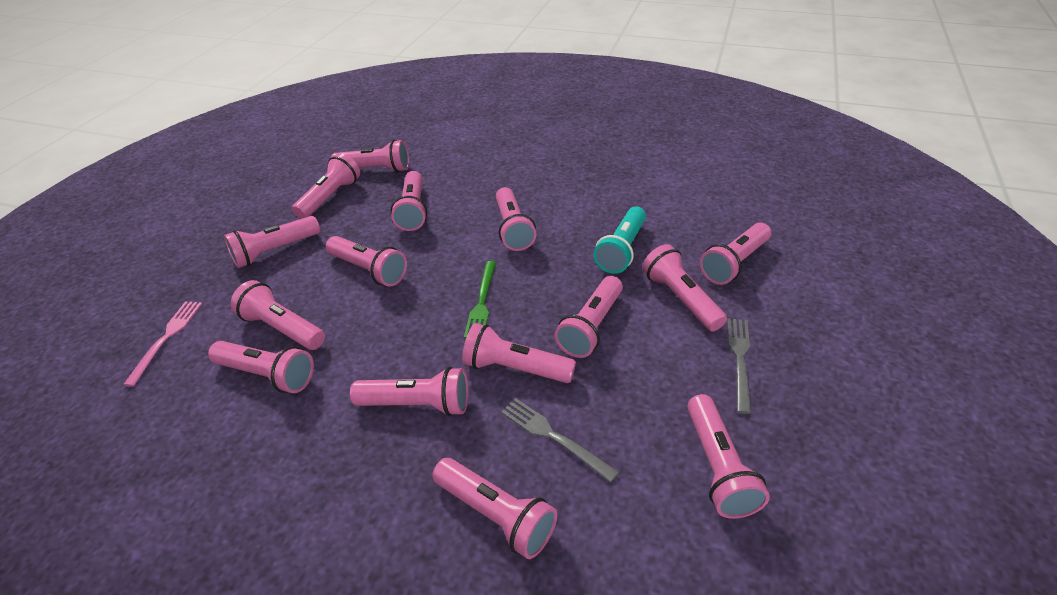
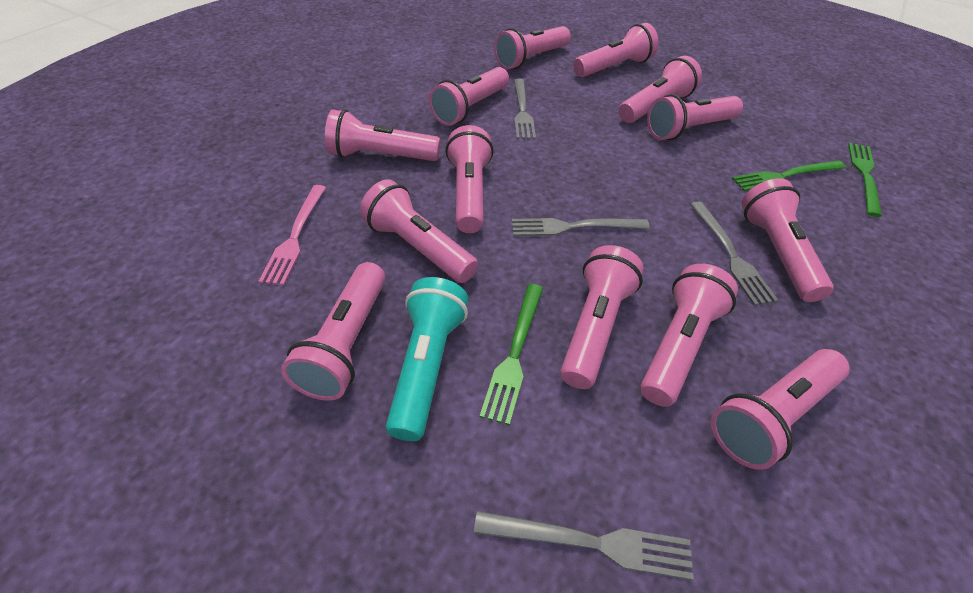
green fork: [464,261,496,338] = 1 -> [480,284,543,425] [732,160,846,191] [848,143,882,217] = 3
grey fork: [501,398,619,482] [727,318,751,414] = 2 -> [474,511,694,580] [512,218,650,236] [514,79,536,139] [690,202,778,306] = 4
pink flashlight: [208,341,314,393] [224,216,320,268] [231,280,325,350] [292,153,360,219] [326,236,407,287] [331,140,409,172] [350,367,468,416] [391,171,427,231] [432,458,557,559] [462,323,576,383] [496,187,537,251] [554,276,623,358] [642,244,727,331] [687,394,770,519] [700,223,771,285] = 15 -> [281,262,385,400] [325,109,441,161] [360,179,478,283] [429,67,509,126] [445,125,494,233] [494,26,571,69] [560,245,644,389] [573,23,659,77] [619,56,702,123] [640,264,738,407] [647,94,743,140] [711,349,850,470] [741,178,834,302] = 13

